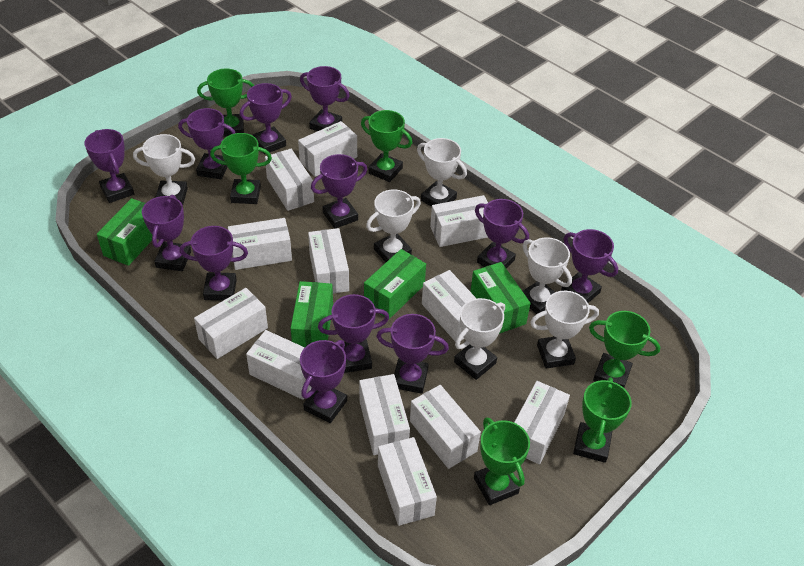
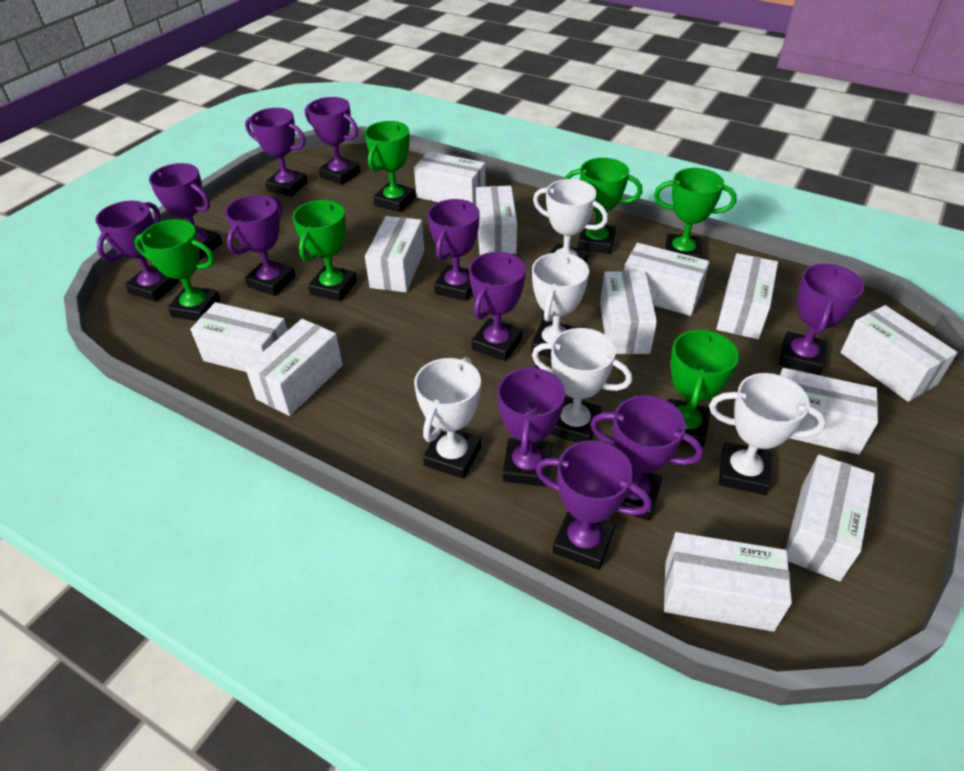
green box: [97,198,152,266] [291,281,333,347] [364,249,426,319] [470,262,531,334] = 4 -> none = 0
purple trophy: [84,129,134,203] [142,195,191,271] [178,108,235,179] [180,226,248,301] [240,83,292,154] [300,66,350,131] [300,340,347,423] [311,154,367,229] [318,294,389,373] [376,314,449,394] [475,199,529,269] [561,229,618,303] = 12 -> [95,201,179,302] [149,163,222,260] [225,195,295,296] [245,108,308,197] [305,97,360,185] [428,199,480,301] [469,252,526,361] [497,365,565,487] [535,441,652,570] [590,395,703,520] [779,264,865,375] = 11
white trophy: [133,134,195,205] [366,190,421,262] [417,138,467,207] [454,298,505,380] [522,237,572,314] [530,291,599,368] = 6 -> [414,357,481,479] [531,253,589,358] [532,328,632,443] [533,179,608,263] [709,373,826,495] = 5

